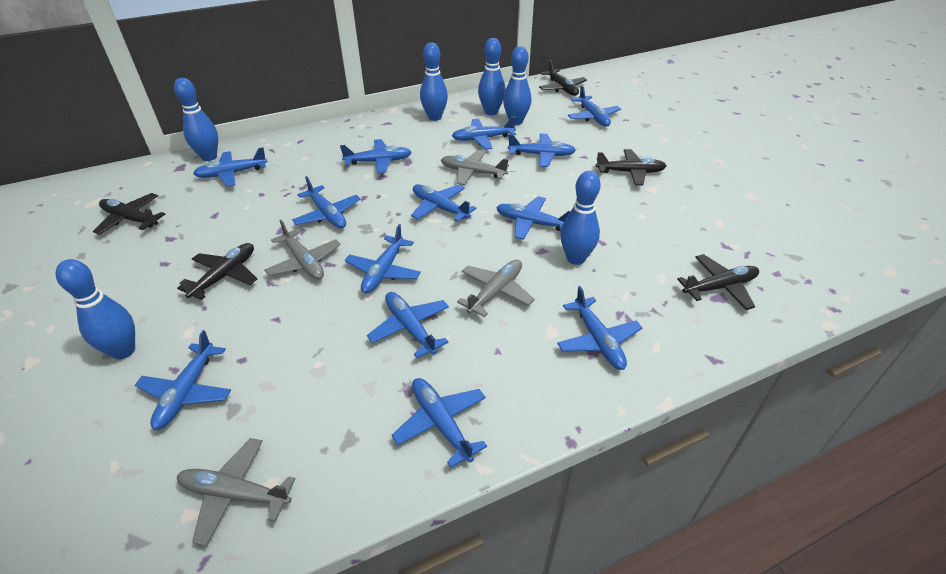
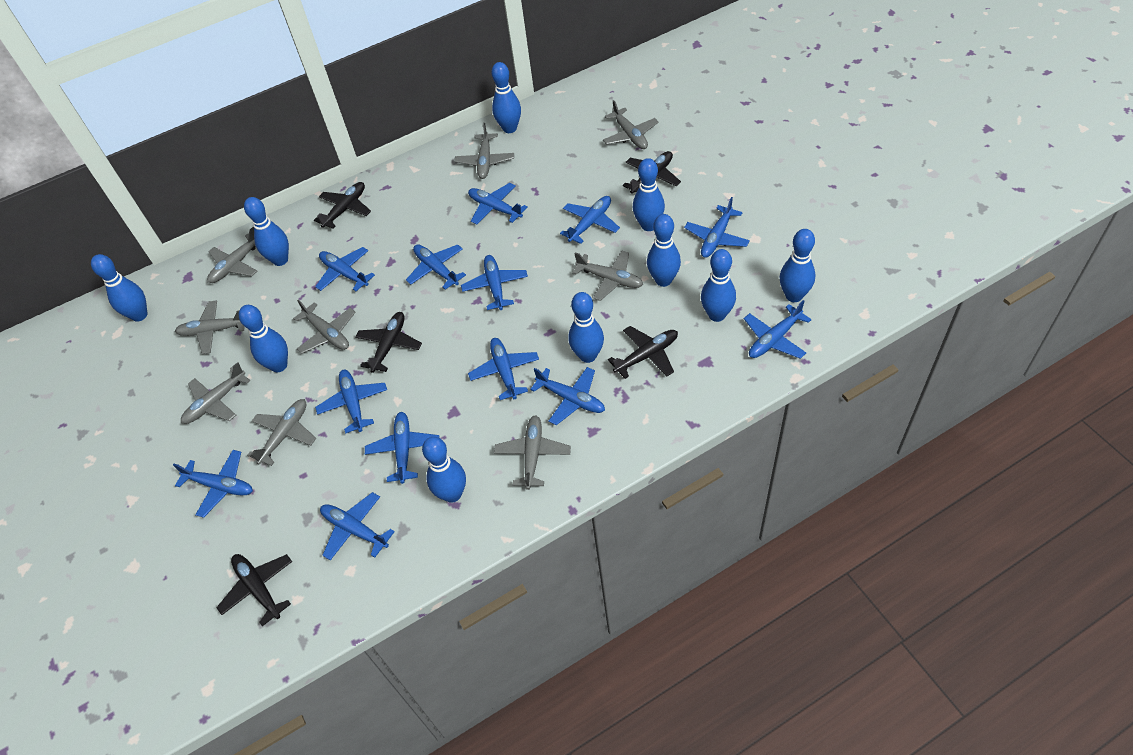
blue bowling pin: [56,259,135,359] [174,78,218,161] [420,43,448,121] [478,38,505,115] [503,46,531,125] [560,171,601,265] = 6 -> [91,254,148,322] [239,305,288,372] [244,197,289,266] [422,437,466,503] [492,62,521,133] [568,292,604,363] [633,158,665,231] [647,214,681,287] [701,249,736,322] [780,229,816,302] = 10
grey plane: [177,438,296,546] [264,220,341,280] [441,150,509,185] [457,260,535,317] = 4 -> [175,300,245,354] [181,362,250,424] [207,227,257,283] [247,399,316,466] [293,300,356,354] [454,123,514,179] [494,415,571,490] [572,250,643,301] [603,100,659,149] = 9

